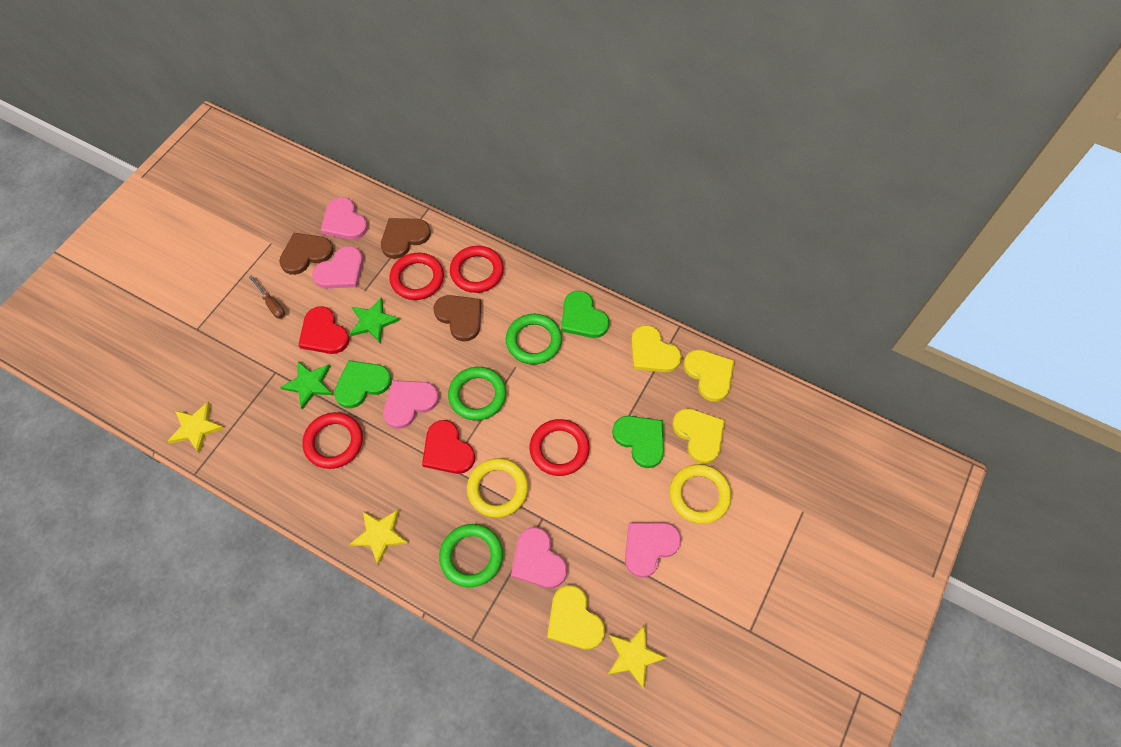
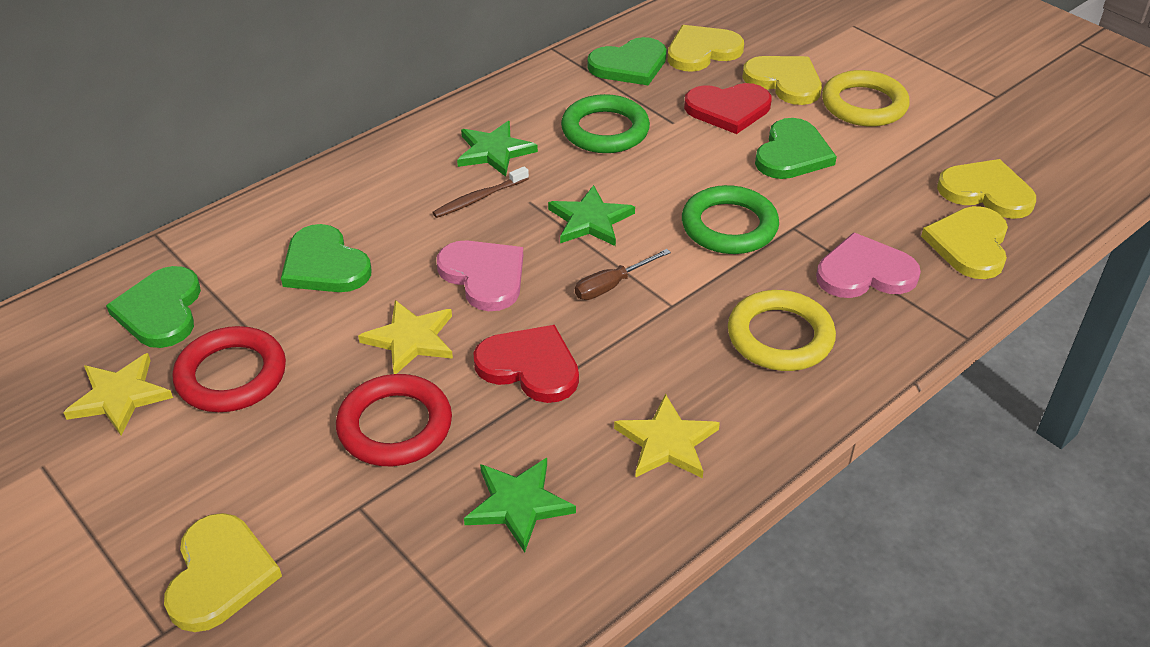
brown heart: [279,233,333,275] [381,218,431,259] [434,295,481,342] = 3 -> none = 0
brown toothbrush: none = 0 -> [432,166,529,218] = 1
green heart: [334,360,392,408] [561,291,609,338] [612,416,664,468] = 3 -> [106,266,201,348] [281,224,371,292] [587,37,667,85] [755,118,837,179] = 4
green ring: [439,524,503,587] [448,367,506,420] [506,314,562,365] = 3 -> [561,94,650,153] [682,185,779,254] = 2
green star: [280,361,333,410] [350,297,400,343] = 2 -> [457,121,538,177] [464,458,576,553] [548,185,635,246] = 3
pink heart: [312,246,363,288] [320,197,368,240] [383,380,439,429] [511,527,567,588] [625,522,681,578] = 5 -> [437,240,523,311] [816,232,921,298] = 2
red ring: [302,412,363,469] [389,253,444,300] [450,246,504,293] [530,419,590,476] = 4 -> [173,326,286,412] [336,374,452,466] = 2
yellow heart: [547,585,605,650] [631,325,682,373] [672,408,725,464] [684,349,734,402] = 4 -> [164,513,282,632] [667,25,744,72] [742,56,822,105] [921,206,1008,279] [937,159,1036,219] = 5

